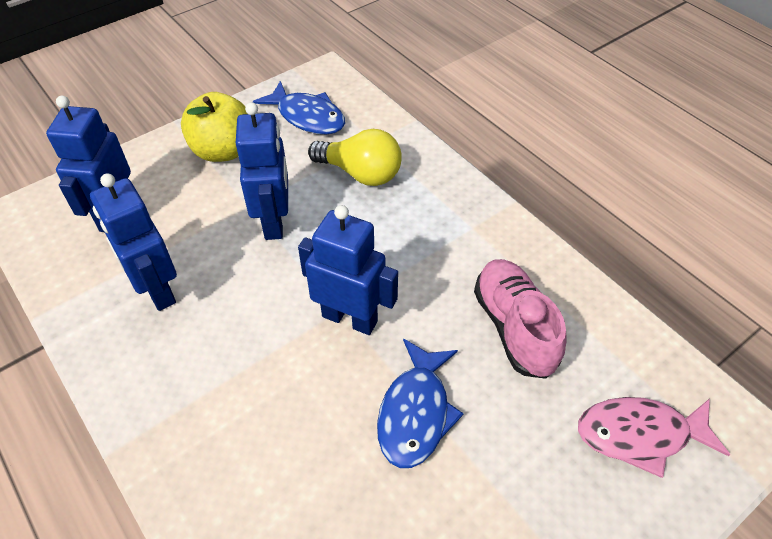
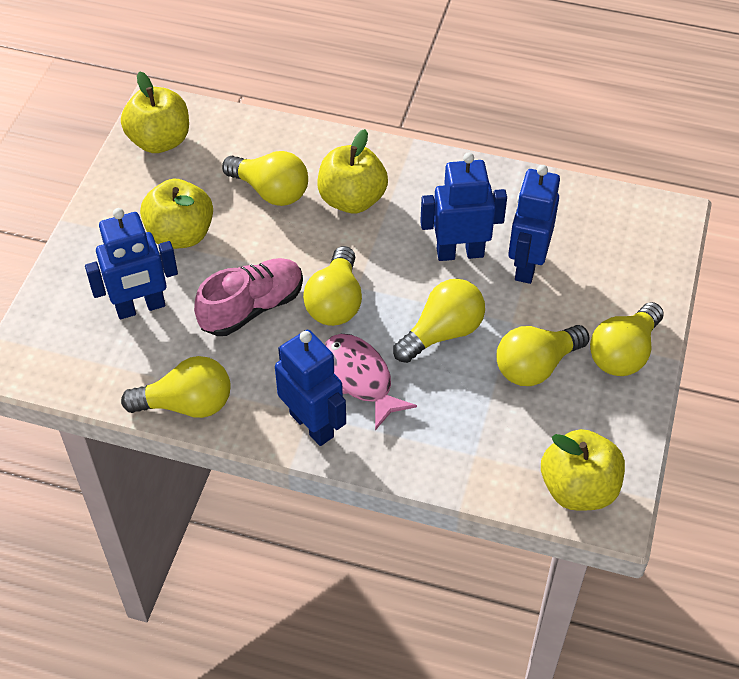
blue fish: [253,81,345,135] [377,338,464,468] = 2 -> none = 0
yellow apple: [181,92,248,162] = 1 -> [121,71,189,153] [140,179,213,249] [318,129,388,213] [541,429,625,511] = 4
yellow light bulb: [308,129,402,186] = 1 -> [121,356,231,418] [222,151,308,206] [303,246,362,326] [393,279,485,363] [497,325,590,386] [590,302,664,376] = 6

